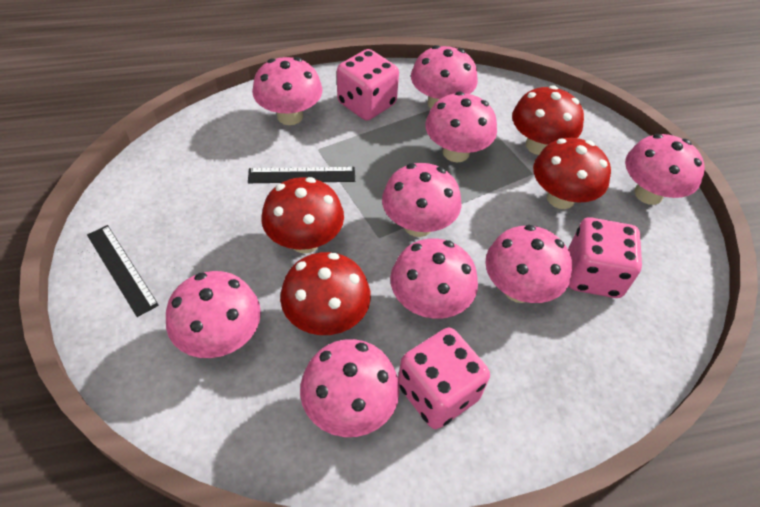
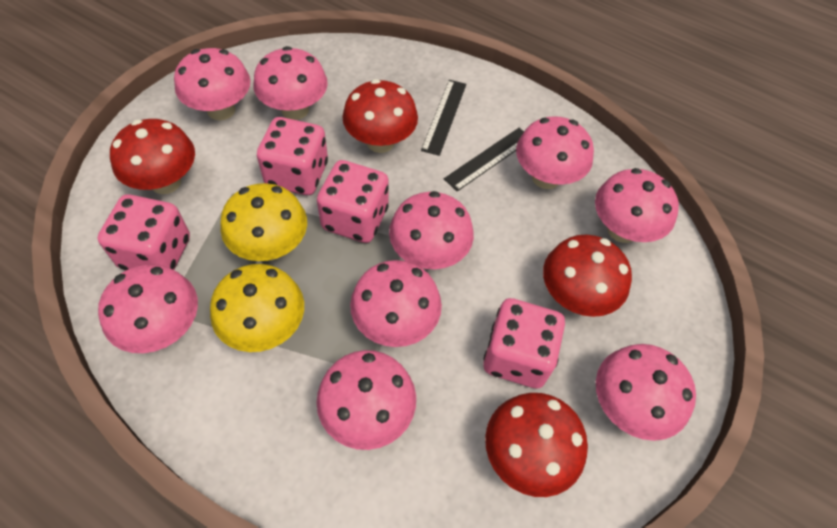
pink dice: [337,49,399,121] [398,328,490,429] [568,217,642,298] = 3 -> [98,194,190,270] [257,117,328,195] [317,160,389,243] [483,298,565,389] = 4
yellow mushroom: none = 0 -> [210,264,304,352] [220,183,307,261] = 2

